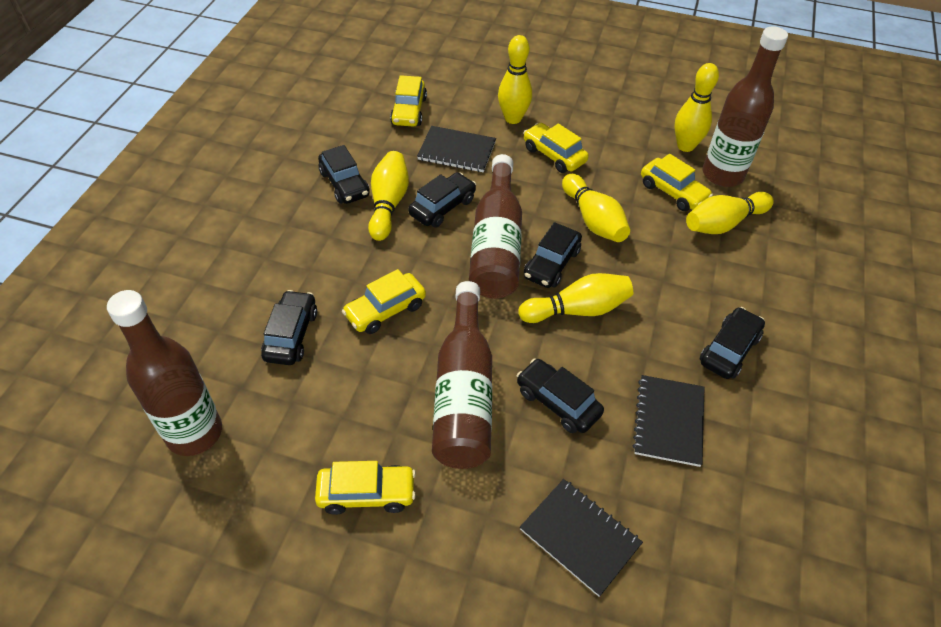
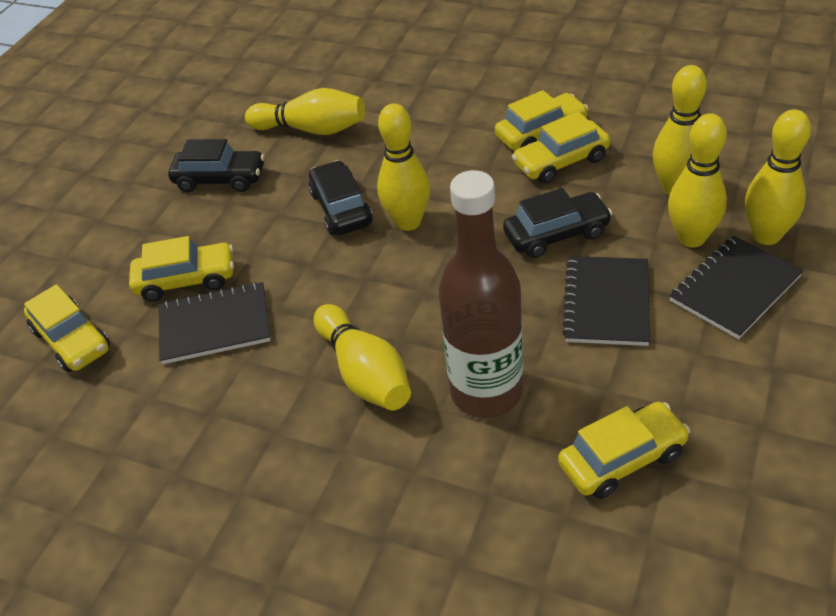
black car: [261,290,317,365] [318,145,370,204] [408,172,476,228] [516,358,604,433] [524,222,582,288] [700,307,765,379] = 6 -> [168,139,265,192] [308,160,373,235] [503,188,613,258] = 3
brown bottle: [107,290,222,456] [432,281,492,469] [469,154,522,299] [703,26,788,187] = 4 -> [439,170,523,418] = 1

